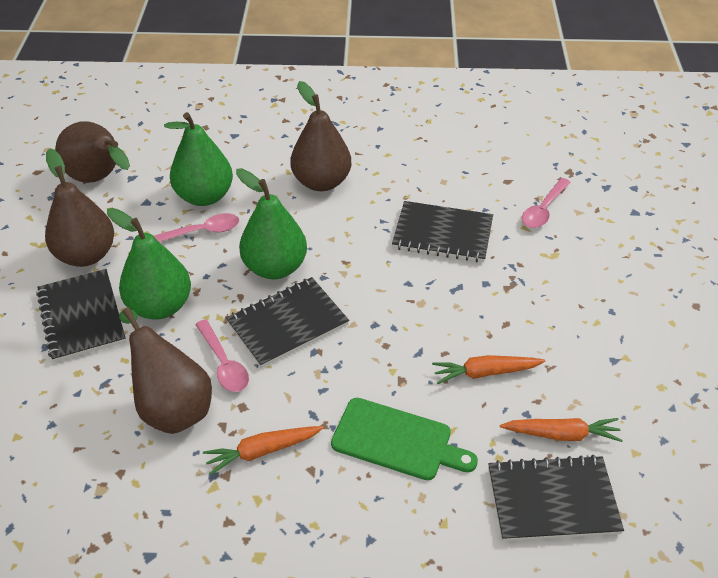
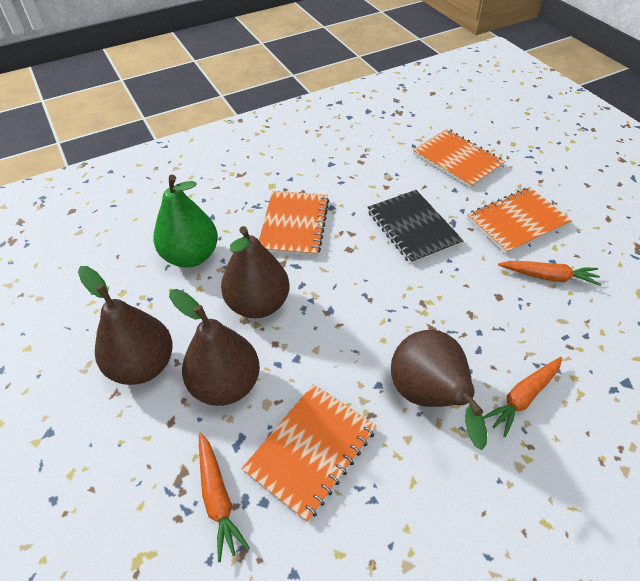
black notebook: [36,269,126,362] [226,277,349,368] [392,201,493,262] [488,455,624,541] = 4 -> [368,190,464,265] = 1
green cutting board: [331,398,478,480] = 1 -> none = 0
green pear: [107,208,191,320] [164,112,233,206] [236,168,307,279] = 3 -> [153,175,218,268] = 1
orange notebook: none = 0 -> [241,384,376,522] [259,191,329,257] [413,129,505,189] [467,187,572,255] = 4
pink spoon: [154,213,239,242] [195,319,249,392] [522,178,571,228] = 3 -> none = 0

